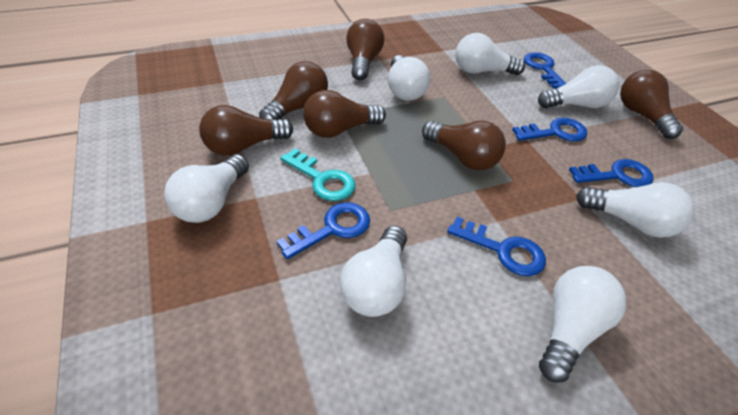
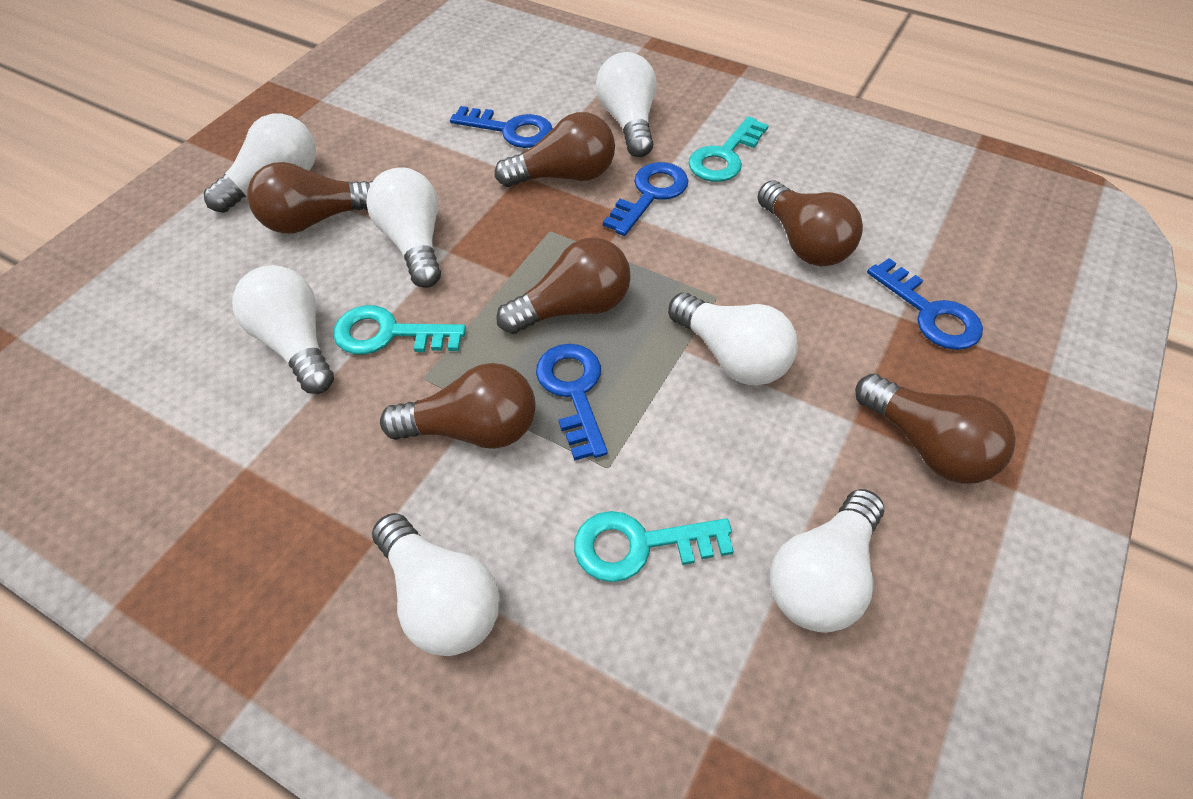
blue key: [276,202,370,259] [447,217,546,276] [512,118,587,142] [524,52,566,89] [569,159,654,187] = 5 -> [450,106,553,148] [536,344,608,461] [603,162,688,236] [867,258,983,350] = 4
turquoise key: [280,149,356,201] = 1 -> [333,305,466,355] [574,511,734,582] [688,116,769,182] = 3

